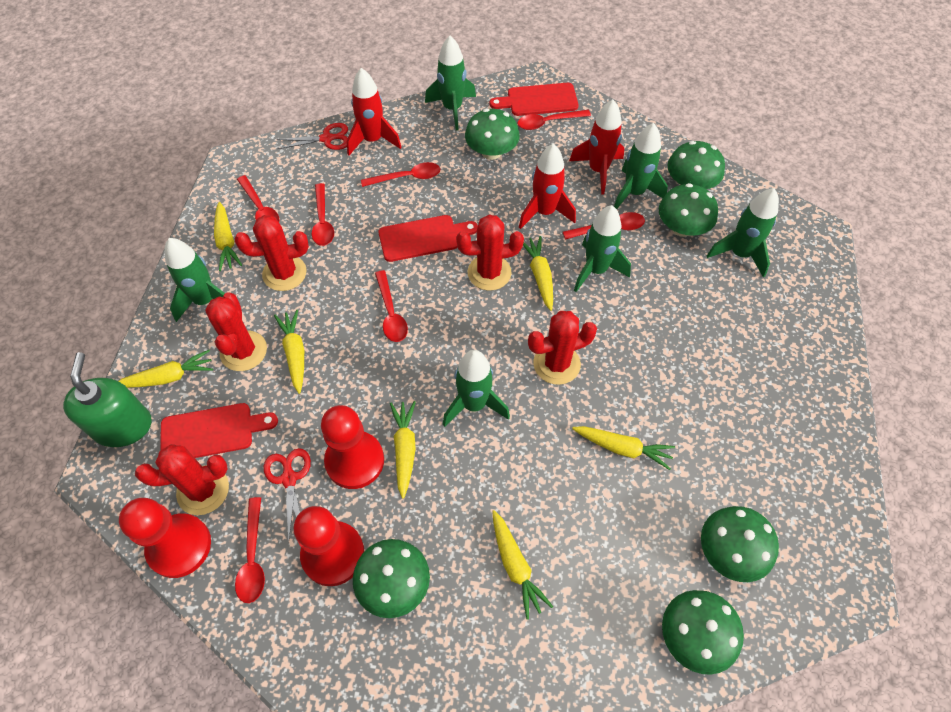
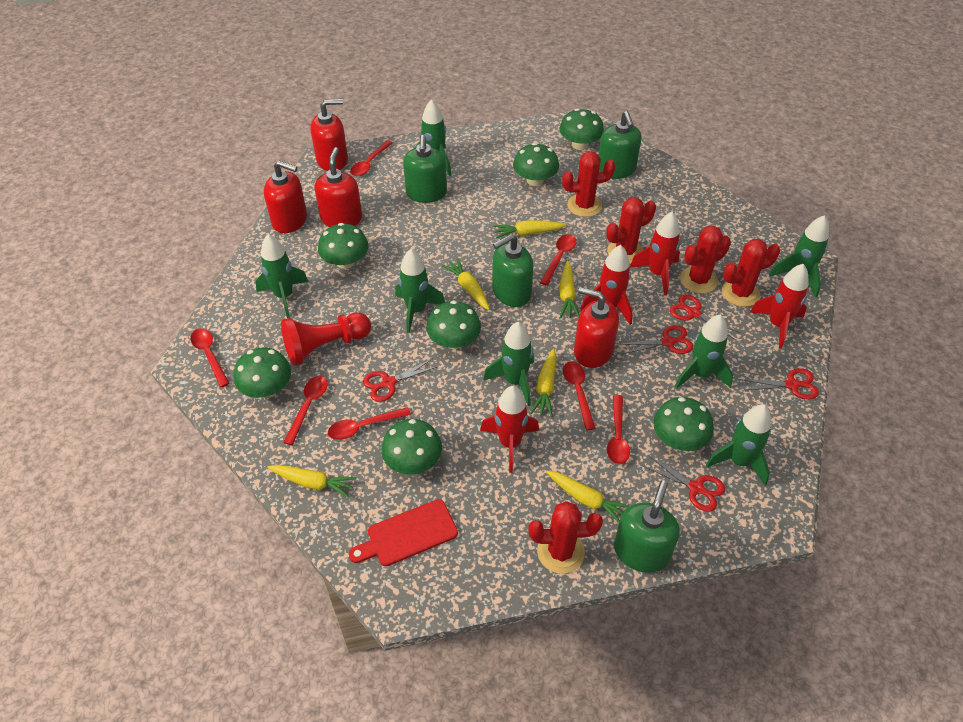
green mushroom: [353,539,430,618] [465,108,520,160] [659,183,718,237] [662,590,744,675] [667,141,725,189] [701,506,779,582] = 6 -> [234,348,291,398] [318,223,368,269] [381,419,442,475] [426,300,481,349] [513,143,559,186] [560,108,604,150] [653,397,714,451] = 7
green rocket: [165,238,225,322] [425,36,476,130] [443,350,510,427] [574,205,631,292] [614,123,668,209] [707,188,779,278] = 6 -> [255,234,308,318] [395,249,445,333] [415,99,451,176] [483,322,534,406] [675,314,733,389] [706,405,771,486] [769,215,829,298] = 7
green soap dispenser: [63,352,152,447] = 1 -> [403,135,447,203] [492,234,534,307] [598,111,642,179] [614,480,680,573] = 4
red cutting board: [161,403,278,458] [379,215,478,262] [490,83,579,116] = 3 -> [349,499,458,566] = 1
red pawn: [119,498,211,578] [294,506,364,586] [321,405,384,489] = 3 -> [281,312,371,366] = 1
red rocket: [347,68,402,155] [519,144,576,229] [569,100,625,195] = 3 -> [480,386,539,473] [580,245,633,325] [629,212,680,295] [750,264,809,349] = 4
red scissors: [264,448,311,541] [277,123,348,150] = 2 -> [363,359,438,402] [621,325,693,354] [642,455,725,512] [669,294,740,340] [739,368,819,400] = 5
red soap dispenser: none = 0 -> [264,161,307,233] [310,99,348,171] [314,147,362,227] [574,287,619,368] = 4
yellow carrot: [119,350,213,388] [214,202,242,271] [274,310,304,394] [390,401,416,499] [492,510,553,620] [523,236,553,311] [572,426,675,470] = 7 -> [267,465,356,498] [441,258,490,310] [493,220,566,238] [530,349,556,417] [546,471,629,523] [559,261,579,318] = 6

